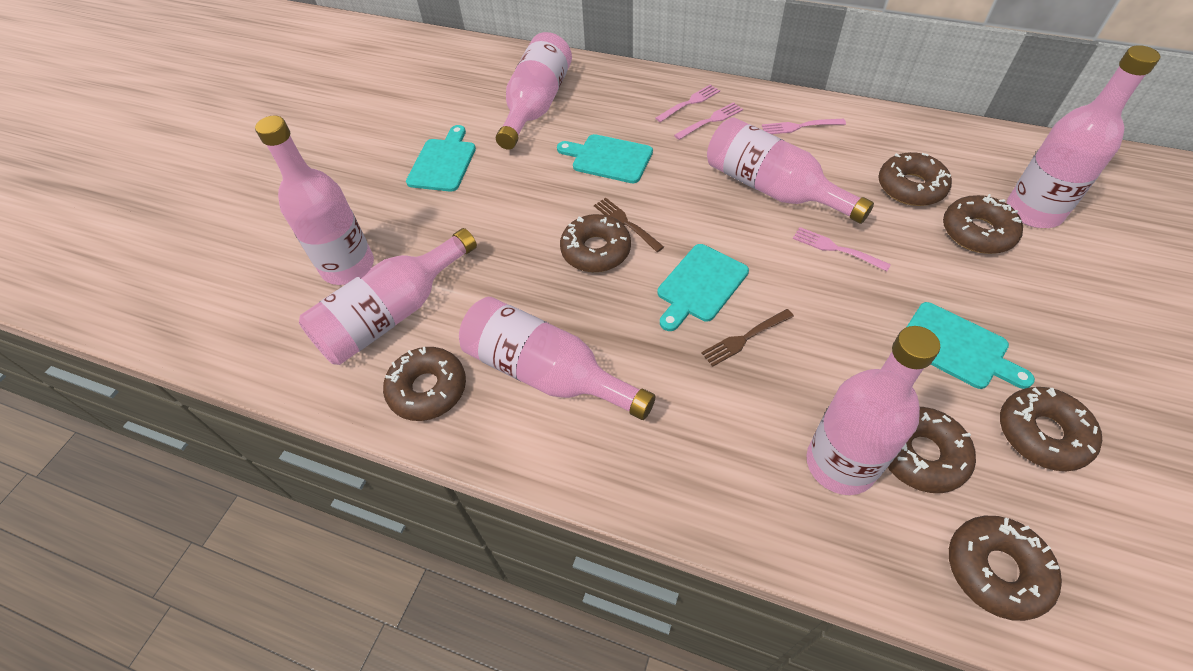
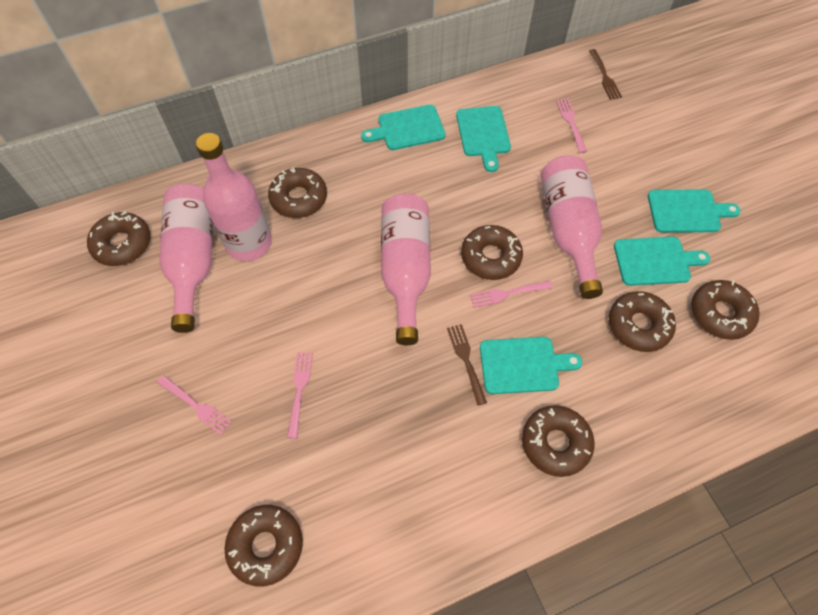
pink bottle: [255,115,374,285] [299,228,477,365] [459,297,656,420] [496,32,572,150] [707,117,874,224] [806,326,940,495] [1007,45,1160,228] = 7 -> [159,184,213,333] [196,133,272,261] [381,193,431,345] [541,155,603,299] = 4
turquoise cutting board: [406,125,476,192] [557,134,653,183] [657,244,749,331] [907,302,1035,389] = 4 -> [361,105,446,150] [456,106,511,172] [480,337,582,394] [614,237,710,286] [648,189,740,233] = 5

